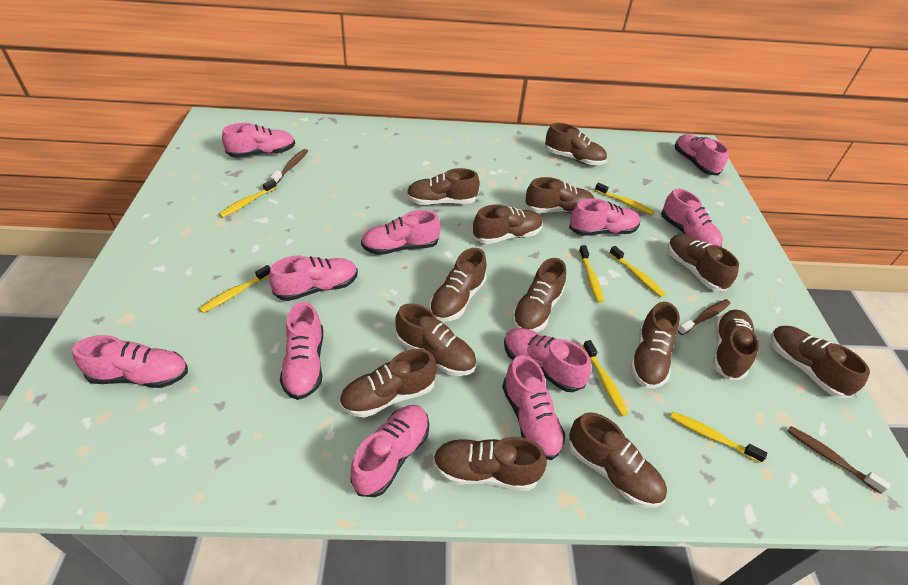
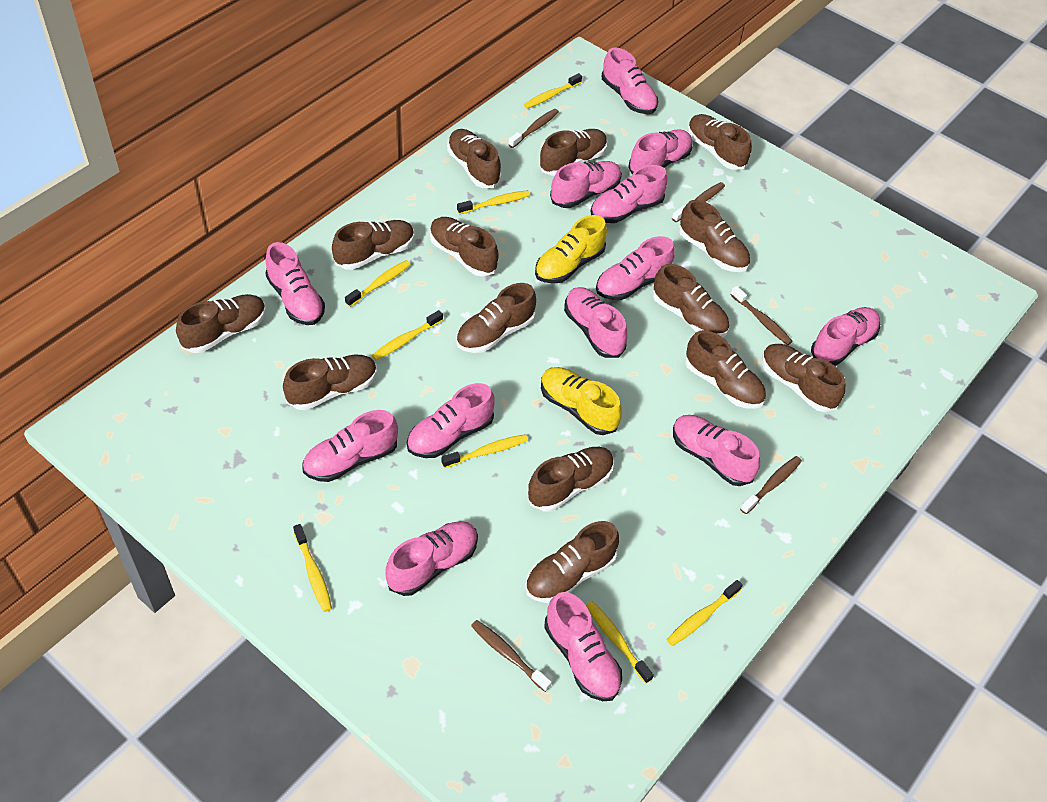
brown toothbrush: [271,149,308,184] [677,299,730,335] [787,426,890,494] = 3 -> [471,620,552,692] [508,109,559,148] [672,182,725,222] [730,286,793,345] [740,456,802,514] = 5
pink shoe: [72,335,188,388] [222,123,295,158] [269,256,358,301] [280,302,323,400] [350,405,429,497] [361,210,440,255] [502,355,565,460] [504,328,592,392] [569,198,640,236] [661,188,723,247] [675,134,729,176] = 11 -> [265,242,325,325] [302,410,398,482] [386,521,478,596] [407,383,495,458] [544,592,622,701] [550,161,622,208] [564,287,627,358] [591,165,667,223] [596,236,675,300] [602,47,658,114] [628,129,693,174] [673,415,760,486] [811,307,880,366] = 13
yellow shoe: none = 0 -> [535,215,607,284] [541,367,622,435] = 2
yellow toothbrush: [199,265,271,313] [219,179,277,218] [579,245,604,303] [583,340,628,416] [595,183,654,215] [609,246,665,297] [670,411,767,463] = 7 -> [293,524,332,612] [345,260,411,307] [372,310,443,360] [441,434,528,468] [457,190,530,214] [524,73,582,109] [586,601,654,684] [667,580,743,646] = 8

